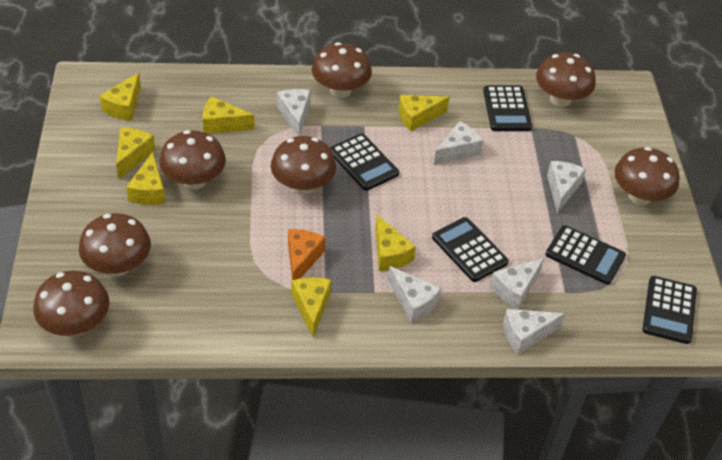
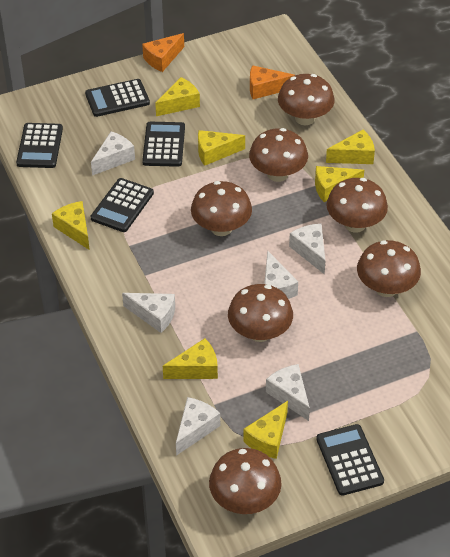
orange cheese: [288,229,326,280] = 1 -> [142,33,184,72] [250,65,295,99] = 2

